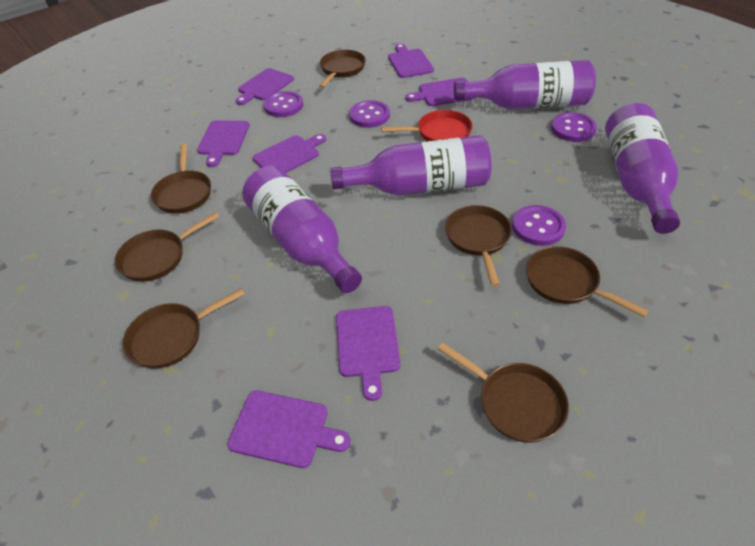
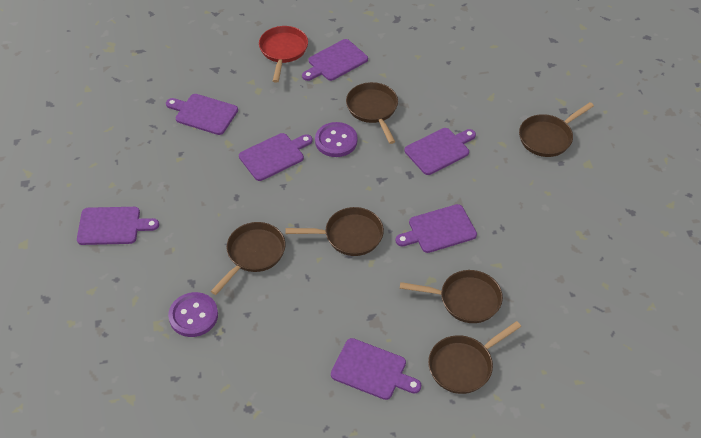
brown pan: [115,212,220,282] [123,288,245,369] [151,144,211,214] [319,50,366,88] [438,342,569,443] [445,205,512,287] [526,246,649,318] = 7 -> [211,222,285,295] [286,207,384,256] [346,82,398,144] [400,270,503,323] [428,321,521,394] [519,102,594,157] = 6
purple bottle: [242,166,362,293] [330,135,491,196] [454,60,596,110] [605,103,680,234] = 4 -> none = 0
purple button: [263,91,303,117] [349,100,390,128] [512,205,566,246] [551,112,597,142] = 4 -> [168,292,218,337] [315,122,357,157] = 2

